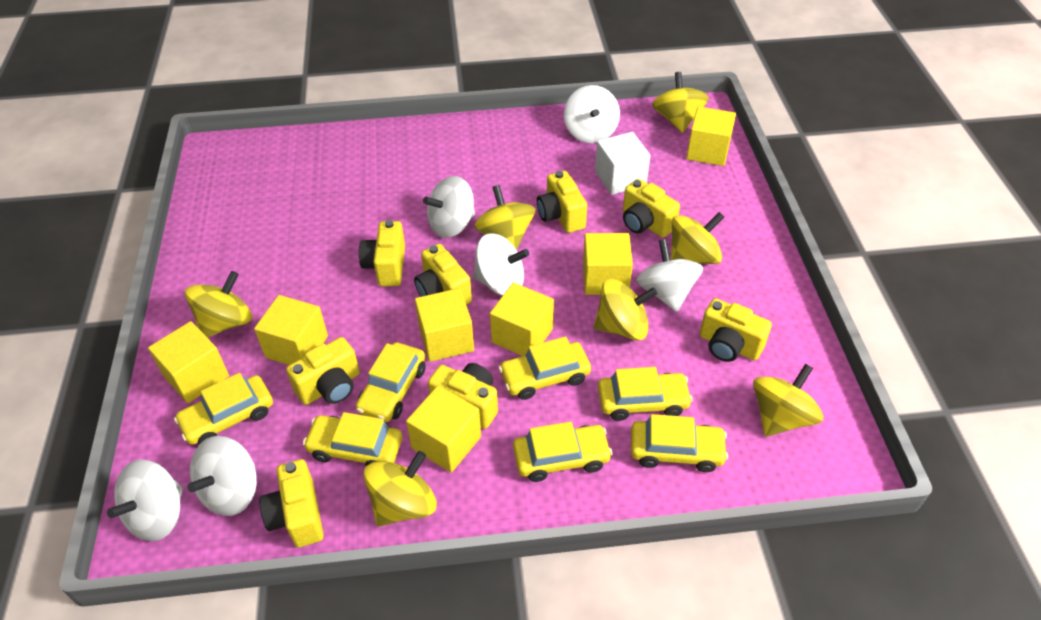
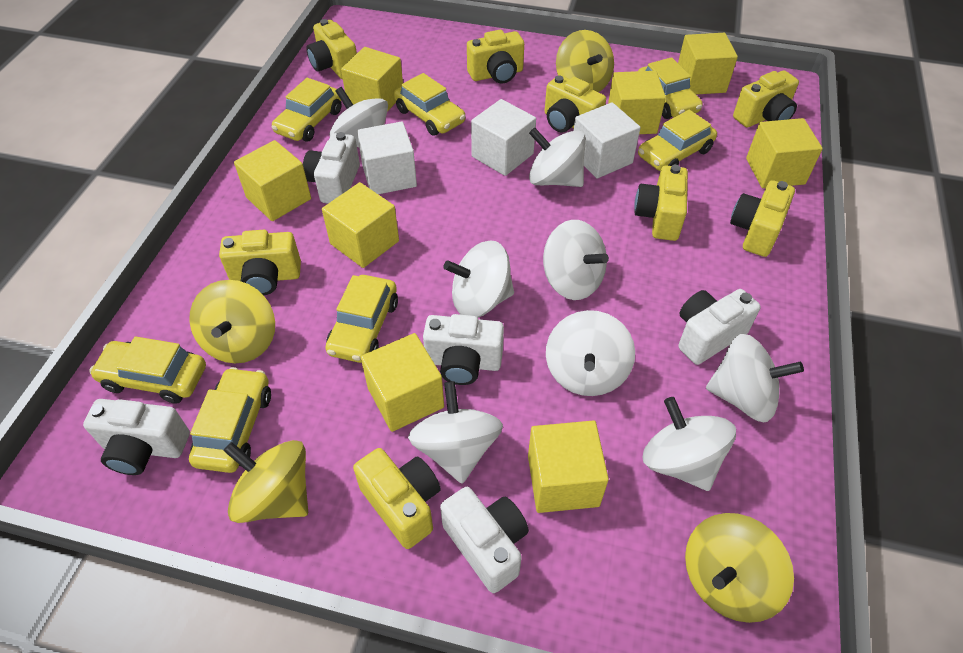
white camera: none = 0 -> [83,399,190,475] [303,132,360,203] [423,314,504,385] [440,487,529,593] [678,289,761,365] = 5
white cube: [595,132,650,195] = 1 -> [357,121,417,194] [471,99,536,176] [574,102,641,178] = 3
white spinning top: [107,460,183,541] [187,436,257,516] [423,176,475,238] [473,233,529,296] [564,85,620,143] [636,239,703,312] = 6 -> [330,87,388,147] [408,381,503,484] [444,241,514,318] [529,128,586,187] [543,220,609,300] [546,310,635,396] [643,397,736,491] [706,334,804,422] = 8
yellow cube: [148,321,229,403] [254,295,328,365] [406,386,481,472] [415,288,474,362] [490,282,554,356] [583,233,633,295] [686,106,736,166] = 7 -> [234,140,311,221] [322,182,399,268] [341,47,403,112] [361,333,444,432] [528,420,609,513] [608,71,666,134] [678,33,738,95] [746,118,823,188] = 8
yellow spinning top: [185,271,252,337] [363,451,437,527] [474,185,536,250] [594,279,658,340] [652,72,709,133] [671,212,724,264] [753,364,823,437] = 7 -> [189,280,275,363] [223,440,308,523] [556,30,614,92] [685,513,794,623] = 4

